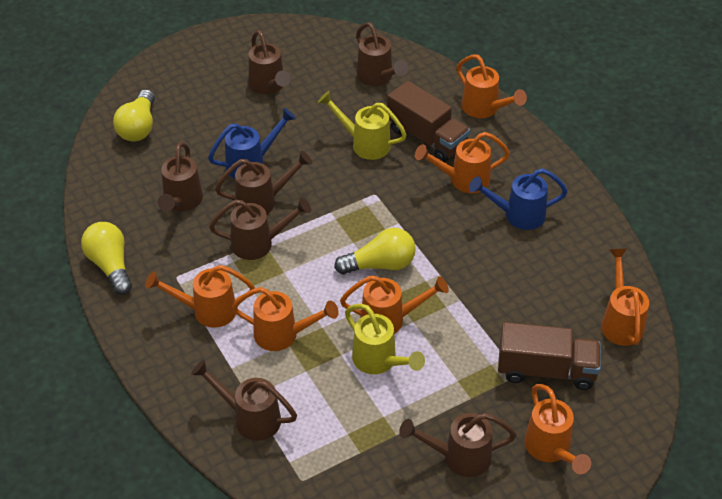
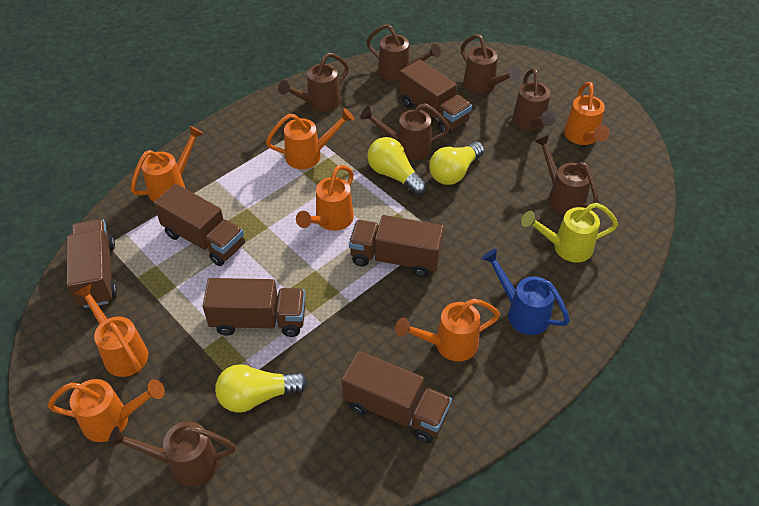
blue watering can: [208,108,296,179] [469,168,568,230] = 2 -> [481,249,570,335] = 1
brown truck: [387,81,470,162] [498,322,601,390] = 2 -> [67,219,117,308] [154,184,245,266] [202,278,305,337] [342,351,452,443] [349,215,444,277] [399,59,472,133] = 6
yellow watering can: [318,91,407,160] [345,304,425,374] = 2 -> [521,203,618,262] = 1

